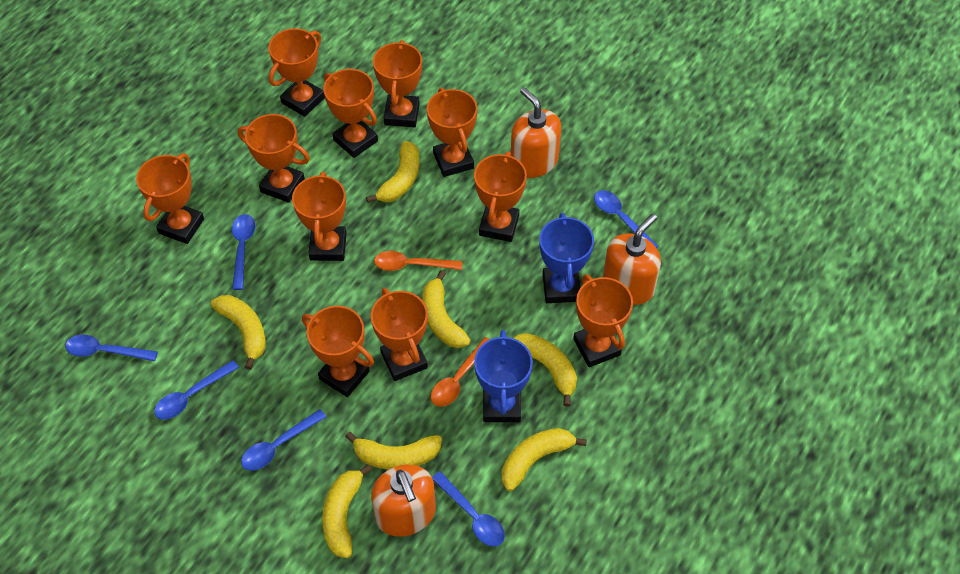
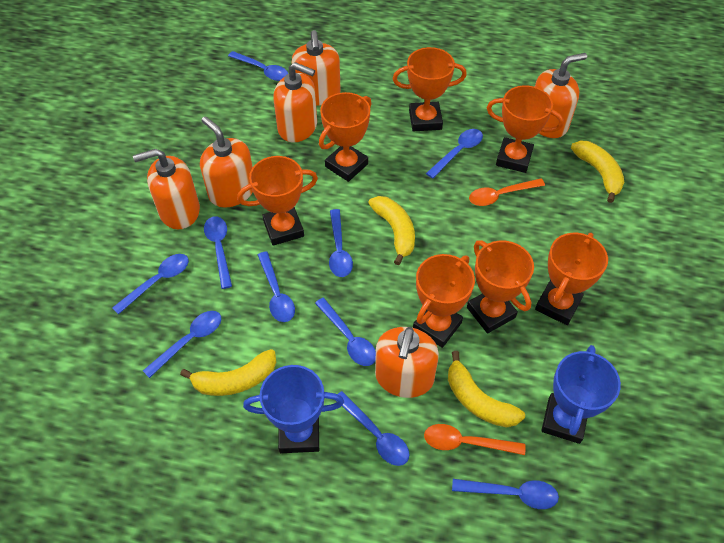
blue spoon: [65,335,158,361] [154,360,239,420] [232,214,255,290] [241,409,326,471] [432,471,505,546] [594,190,659,248] = 6 -> [112,254,189,315] [143,311,221,378] [204,216,232,289] [228,51,288,81] [258,251,295,322] [315,298,376,366] [329,209,353,277] [337,391,410,466] [426,129,483,179] [452,479,559,509] = 10
orange soap dispenser: [371,465,436,537] [511,87,561,178] [603,214,661,305] = 3 -> [133,149,200,229] [200,116,253,207] [273,62,317,142] [292,30,341,106] [375,327,439,398] [535,53,587,138] = 6
orange trophy: [136,153,204,244] [238,114,310,203] [268,28,325,117] [292,172,347,261] [302,306,374,397] [323,69,378,158] [371,288,428,381] [373,40,422,127] [427,88,477,177] [474,152,527,242] [573,274,633,367] = 11 -> [237,156,318,246] [319,92,372,182] [393,47,467,132] [413,254,475,348] [467,240,534,333] [487,85,564,173] [535,233,608,325] = 7
yellow banana: [211,295,266,370] [322,464,372,558] [345,432,442,470] [366,141,420,203] [422,270,470,348] [502,428,587,491] [513,333,577,407] = 7 -> [180,349,276,396] [368,196,415,265] [448,351,525,428] [571,140,624,203] = 4

